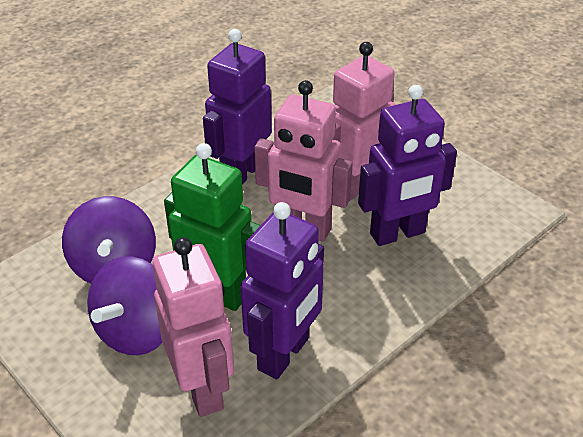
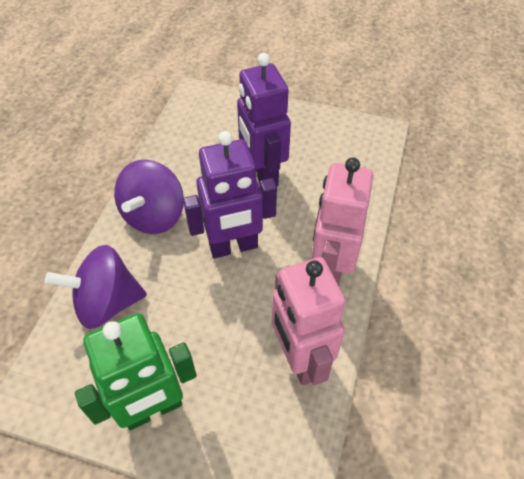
pink robot: [152,237,234,417] [254,80,353,242] [333,42,396,200] = 3 -> [272,257,346,385] [311,158,373,286] = 2
purple robot: [203,29,272,184] [240,202,324,379] [358,85,457,246] = 3 -> [183,131,277,258] [237,53,291,186] = 2

